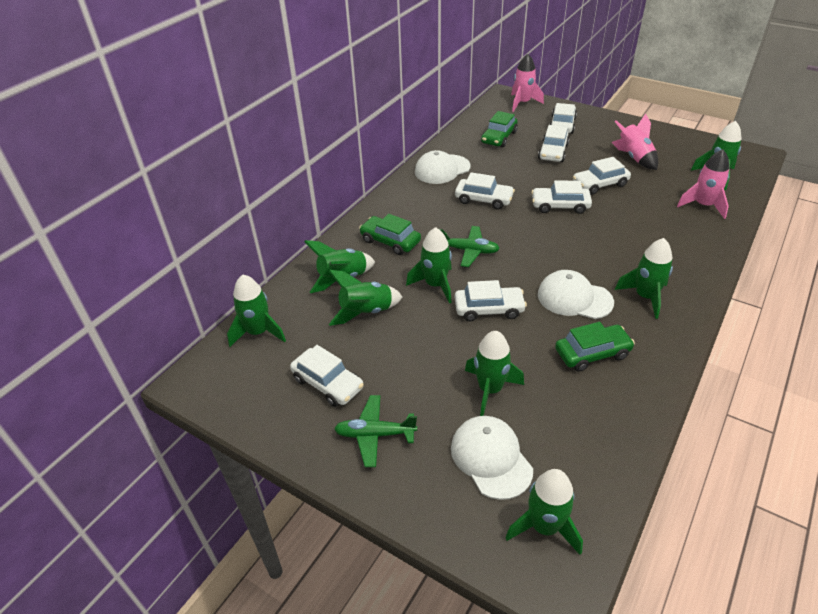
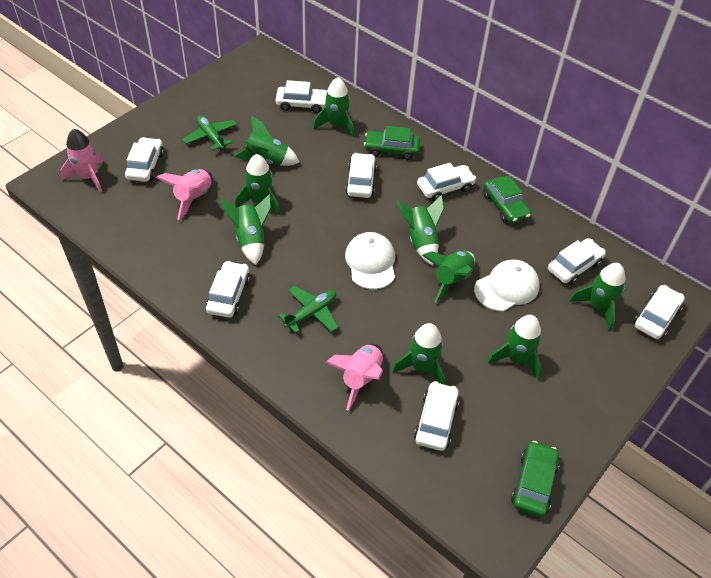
green rocket: [227,274,286,347] [304,240,375,293] [329,269,402,326] [406,227,452,303] [465,331,524,416] [505,469,583,555] [615,238,673,319] [691,121,742,190] = 8 -> [221,194,271,265] [234,116,300,166] [235,154,280,215] [313,77,354,137] [392,323,445,385] [397,195,444,265] [422,251,475,303] [487,315,542,381] [570,263,625,331] = 9
white cap: [415,150,471,184] [451,416,533,500] [538,270,614,319] = 3 -> [345,232,395,289] [474,260,540,311] = 2
white car: [290,345,364,407] [455,172,515,210] [455,280,527,321] [531,180,592,214] [538,125,569,162] [549,103,577,134] [573,157,631,195] = 7 -> [125,137,164,182] [206,261,250,318] [276,80,327,113] [345,153,377,198] [414,381,460,451] [417,163,476,201] [548,238,606,285] [634,285,685,339] = 8

